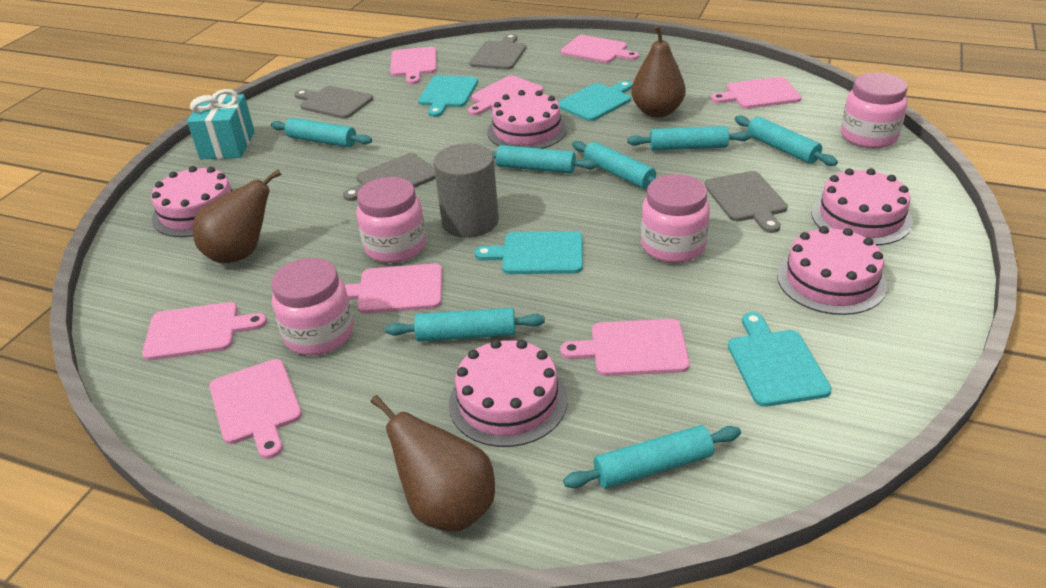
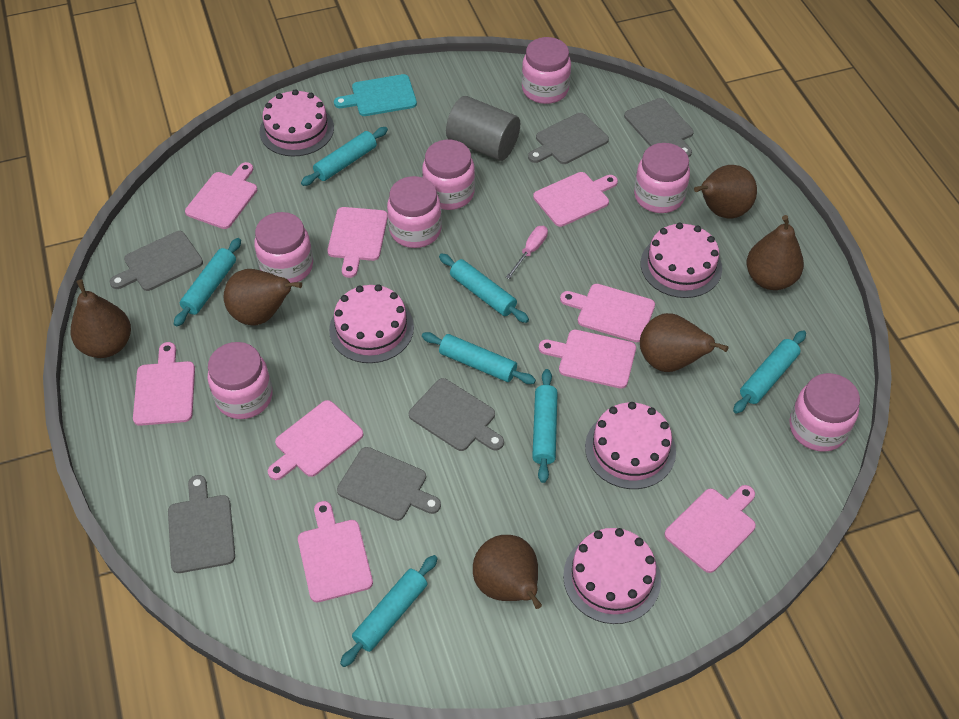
brown pear: [193,169,281,263] [371,395,495,531] [631,25,686,117] = 3 -> [71,279,131,358] [224,269,302,326] [473,535,542,609] [640,313,729,372] [694,165,757,218] [747,215,804,290] = 6
grey cutting board: [295,86,373,119] [343,153,436,201] [469,34,526,70] [704,171,788,233] = 4 -> [110,231,203,291] [168,475,235,573] [337,447,441,521] [409,378,504,451] [528,113,609,164] [624,98,694,157] = 6
pink cutting board: [142,302,267,361] [209,359,302,459] [345,263,442,314] [390,47,437,84] [468,75,543,115] [560,319,690,376] [561,35,639,63] [711,77,802,109] = 8 -> [133,342,195,426] [185,162,257,229] [268,400,363,480] [298,501,373,603] [327,207,388,278] [533,172,618,227] [539,330,636,389] [560,284,655,342] [665,485,756,573] = 9
pink jar: [271,258,353,355] [356,177,426,263] [641,174,710,263] [841,73,908,148] = 4 -> [207,342,273,419] [254,212,313,283] [387,176,442,248] [422,140,475,210] [522,37,571,104] [634,143,690,213] [789,373,860,452] = 7
pink screwdriver: none = 0 -> [506,226,548,279] = 1
turquoise cutting board: [418,75,478,117] [475,231,583,274] [558,81,633,121] [728,312,832,407] = 4 -> [334,74,417,116] = 1
turquoise gift: [187,89,255,159] = 1 -> none = 0

